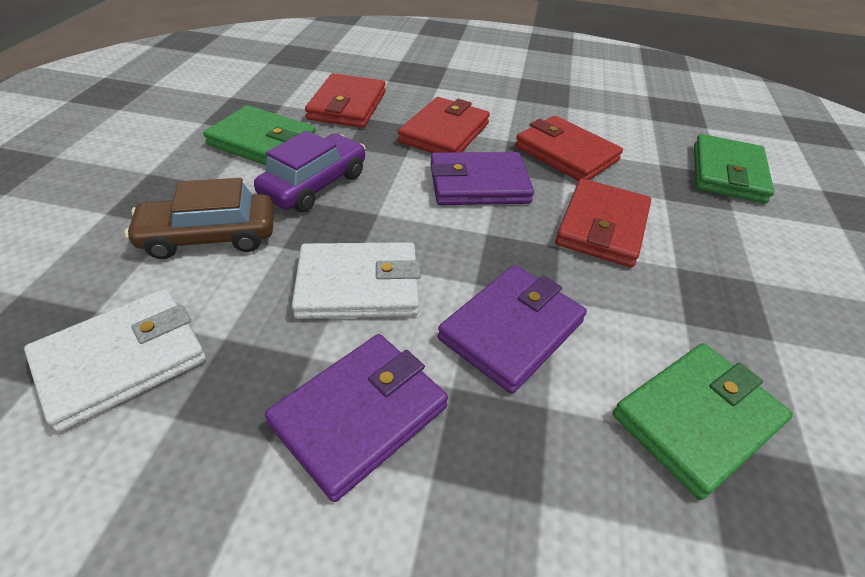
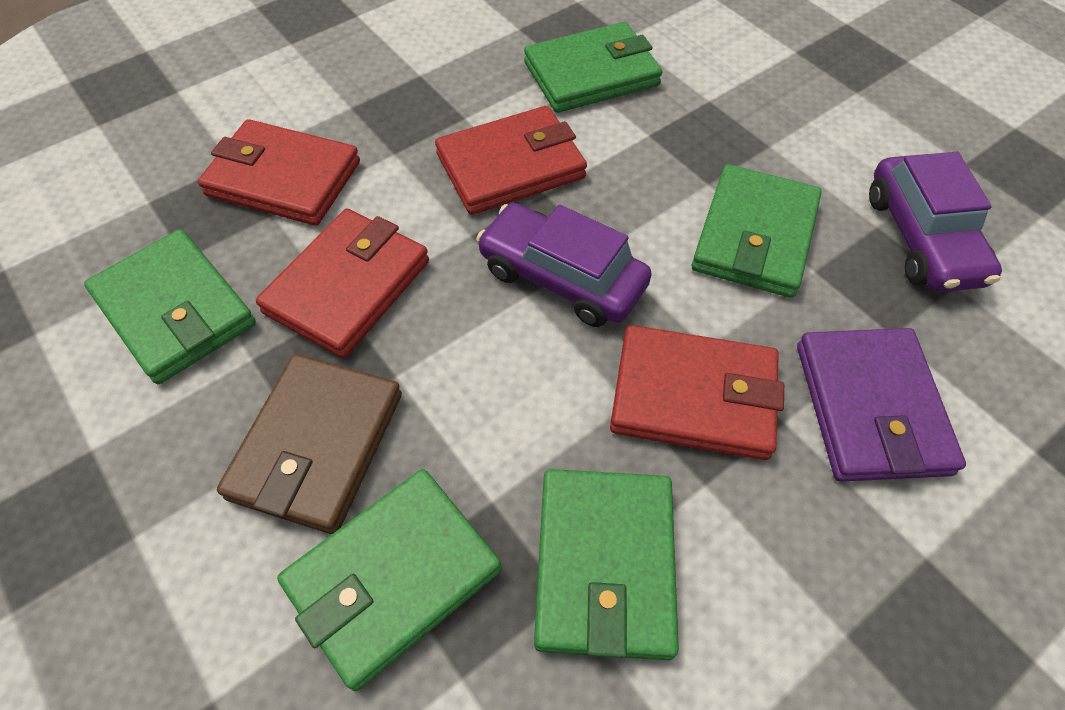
brown car: [125,178,274,259] = 1 -> none = 0
brown wallet: none = 0 -> [217,354,402,534] = 1
green wallet: [203,105,316,165] [613,343,793,500] [694,134,774,204] = 3 -> [84,229,256,384] [277,469,502,691] [524,22,662,113] [534,469,679,660] [692,164,822,298] = 5
purple car: [254,130,366,212] = 1 -> [476,203,652,327] [869,152,1002,292] = 2
purple wallet: [265,334,448,502] [430,152,534,205] [438,265,587,394] = 3 -> [797,328,966,482] = 1
white wallet: [24,289,206,432] [292,242,421,319] = 2 -> none = 0

